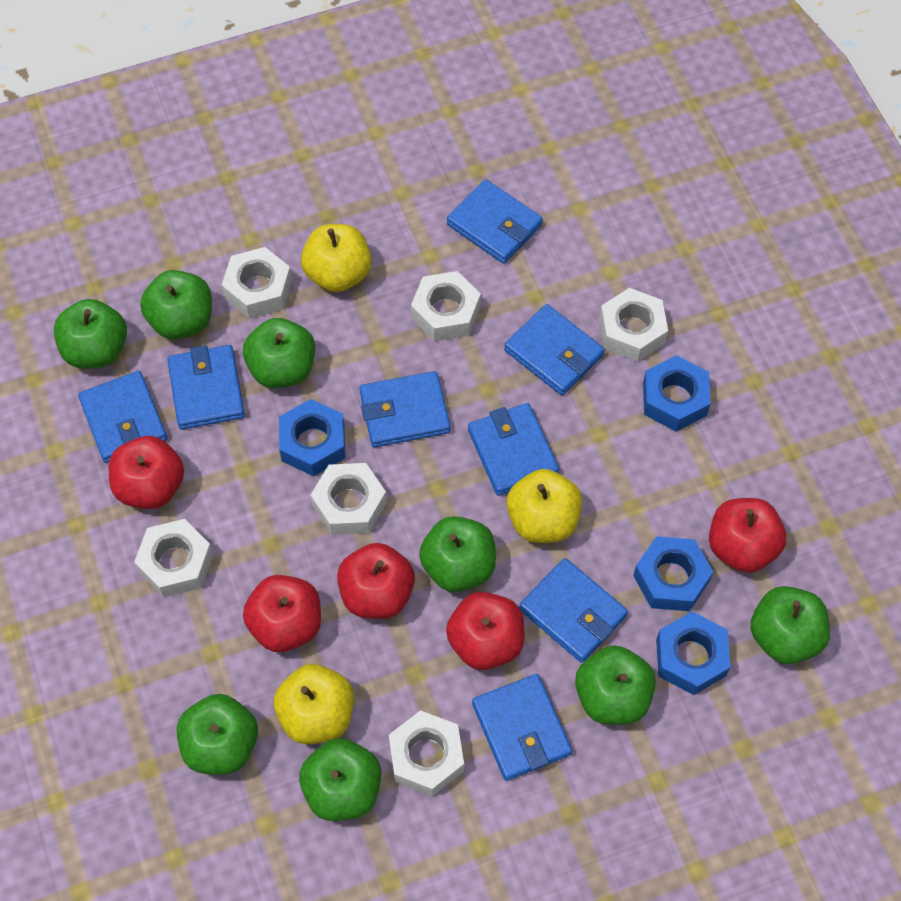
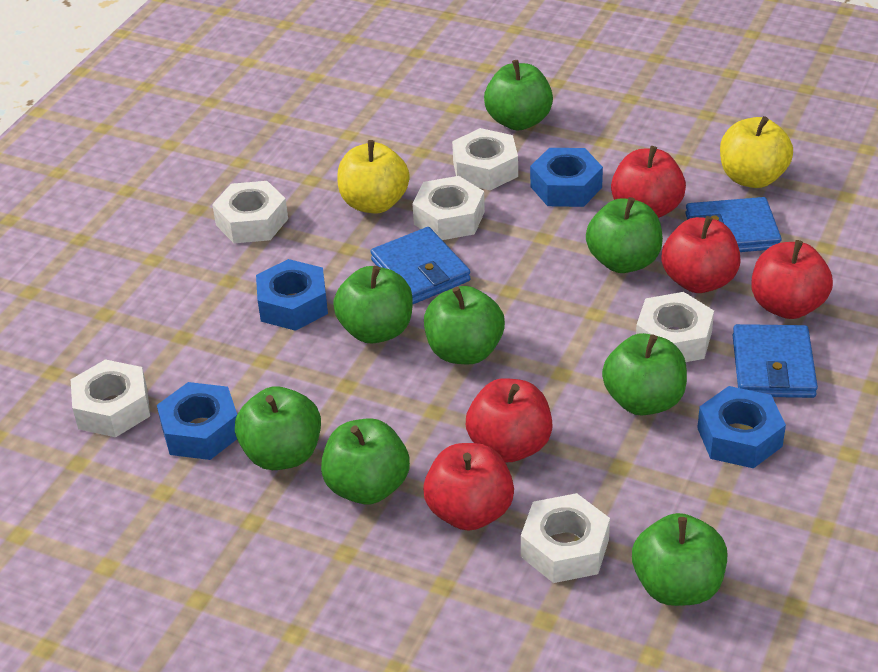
blue wallet: [78,371,167,463] [167,345,245,430] [360,371,450,447] [447,179,543,264] [468,403,559,496] [472,674,572,781] [504,304,605,395] [519,558,628,663] = 8 -> [370,227,471,305] [685,197,782,252] [733,324,818,398] = 3
yellow apple: [274,664,354,744] [301,224,372,292] [506,469,583,543] = 3 -> [337,140,410,213] [720,116,793,188] = 2

